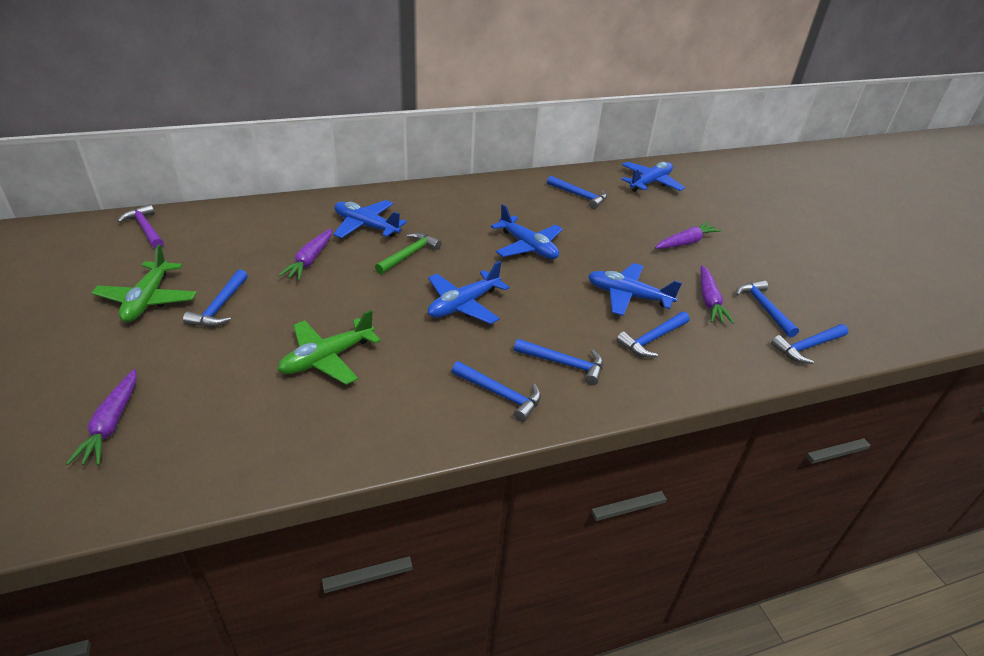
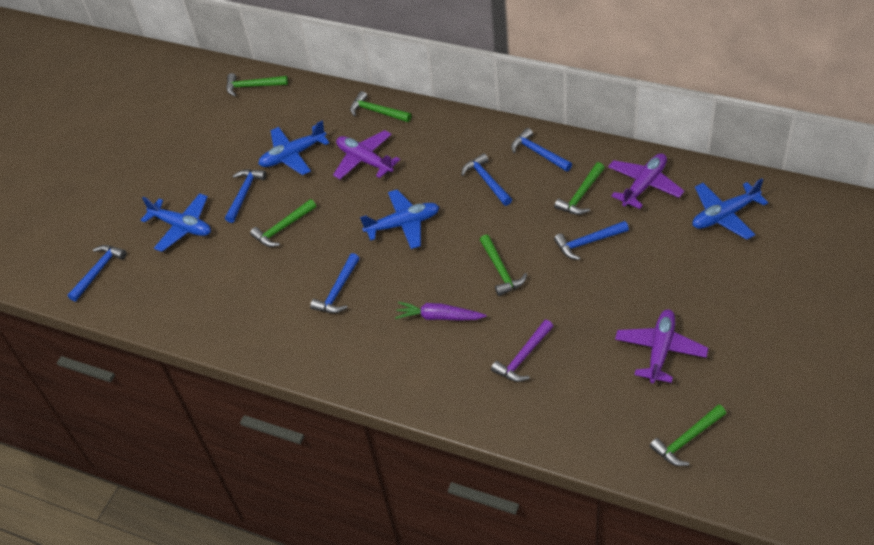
blue hammer: [183,269,248,327] [452,361,541,422] [514,339,603,386] [547,176,607,209] [616,312,690,358] [736,280,799,337] [771,324,848,364] = 7 -> [68,245,127,301] [225,169,266,223] [310,253,360,313] [461,153,512,206] [511,128,572,172] [554,221,629,260] = 6
blue plane: [333,200,407,239] [428,261,510,324] [491,204,563,259] [588,263,682,316] [621,162,685,192] = 5 -> [141,193,211,252] [258,121,329,175] [360,190,439,249] [692,179,769,240] = 4
green hammer: [375,233,441,274] = 1 -> [226,73,288,96] [250,199,316,247] [350,91,411,122] [480,235,527,296] [554,162,605,215] [650,404,726,466] = 6
green plane: [91,244,197,322] [278,310,381,385] = 2 -> none = 0
purple carrot: [66,369,137,465] [278,229,332,280] [655,222,722,249] [701,265,734,324] = 4 -> [395,302,487,321] = 1
purple plane: none = 0 -> [333,130,400,179] [608,153,684,209] [615,309,708,383] = 3

